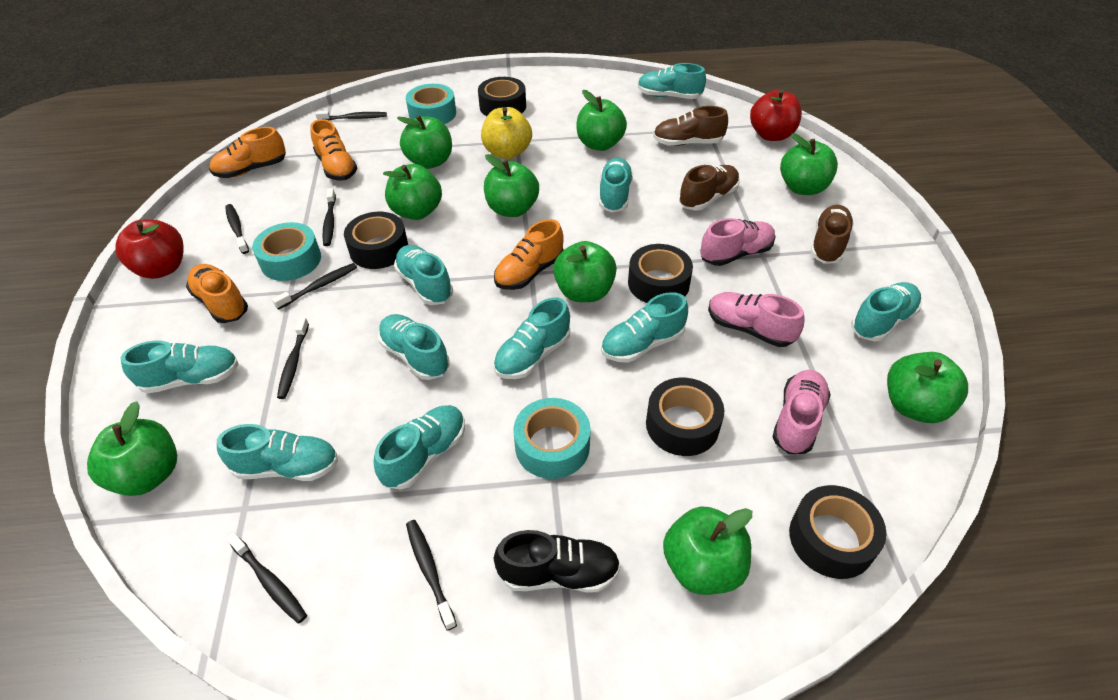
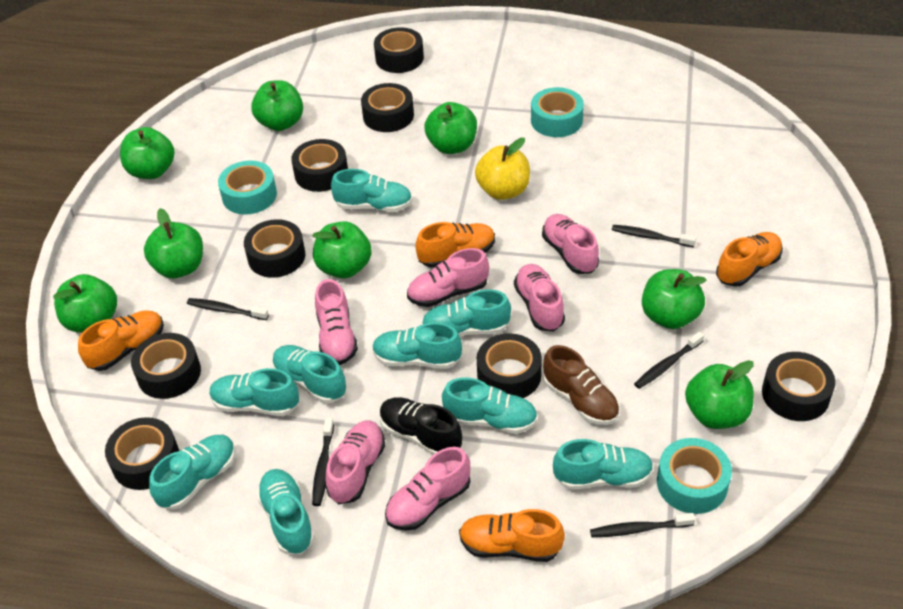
black tape: [344,212,408,269] [478,77,526,116] [628,244,693,303] [646,378,724,456] [789,485,886,579] = 5 -> [105,417,179,490] [131,333,201,399] [244,219,305,278] [291,139,348,192] [361,83,414,132] [374,27,424,73] [477,333,542,398] [762,352,835,421] = 8
black toothbrush: [225,204,249,254] [226,532,307,624] [272,263,357,310] [277,317,309,399] [315,111,387,120] [323,188,336,246] [406,520,457,631] = 7 -> [187,298,269,320] [312,418,334,506] [590,513,695,537] [612,225,696,248] [634,331,704,389] = 5
brown shoe: [653,106,728,146] [679,165,740,211] [810,205,854,264] = 3 -> [543,345,619,425] = 1
green apple: [87,401,177,496] [383,164,442,220] [397,115,452,169] [484,154,539,217] [553,241,617,302] [576,90,627,151] [663,506,752,595] [780,133,838,195] [887,352,968,423] = 9 -> [53,274,117,333] [120,127,174,179] [144,208,203,278] [251,80,303,131] [313,221,372,279] [424,102,477,154] [642,269,706,329] [685,360,754,429] = 8
pink shoe: [700,218,776,266] [708,292,805,347] [772,370,831,454] = 3 -> [315,279,358,365] [326,421,385,504] [385,447,470,531] [407,248,489,307] [514,264,565,332] [542,214,599,274] = 6
red apple: [115,219,184,279] [750,89,802,141] = 2 -> none = 0
turquoise shoe: [120,340,239,393] [217,424,338,481] [374,405,465,489] [378,314,450,380] [394,245,453,305] [494,297,570,379] [599,158,633,213] [601,292,688,363] [638,63,706,99] [851,282,922,341] = 10 -> [149,435,236,510] [210,368,299,416] [256,469,315,554] [272,345,347,403] [331,169,412,212] [372,323,462,369] [422,289,511,336] [442,377,538,434] [553,439,654,490] = 9

